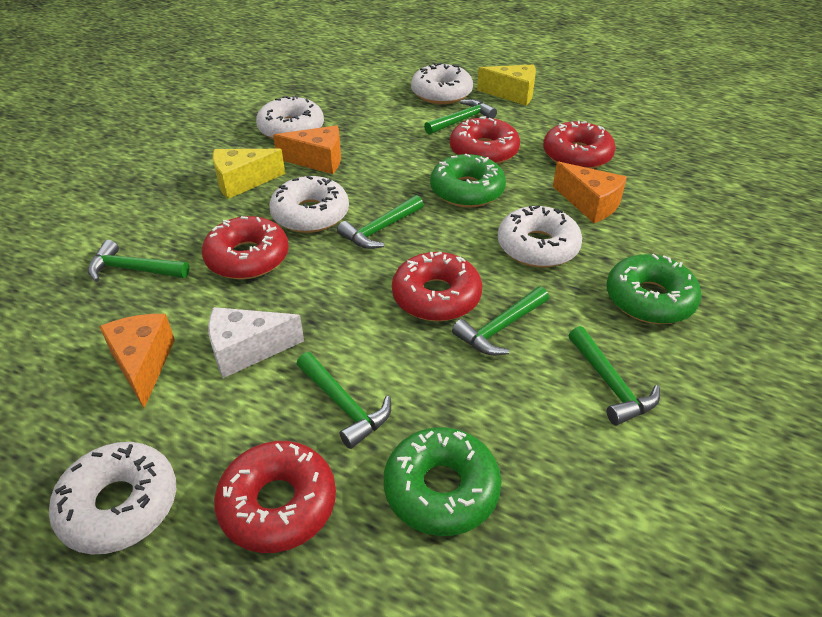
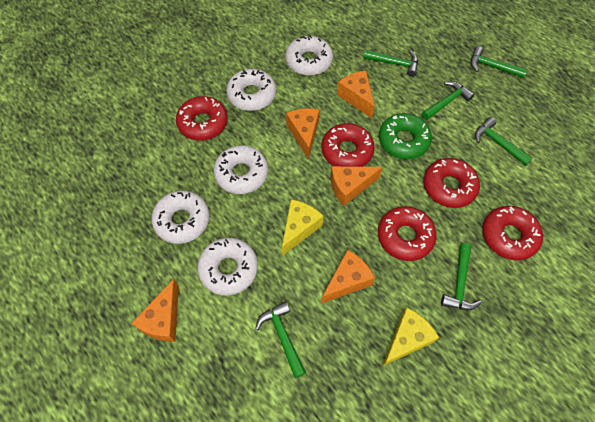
green donut: [384,427,501,536] [430,153,506,208] [607,254,702,324] = 3 -> [379,113,432,159] = 1
orange cheese: [99,314,175,408] [273,125,341,174] [553,162,627,223] = 3 -> [131,279,179,342] [286,108,319,159] [321,250,375,304] [330,166,383,206] [337,71,375,119] = 5
white cheese: [208,307,304,378] = 1 -> none = 0

